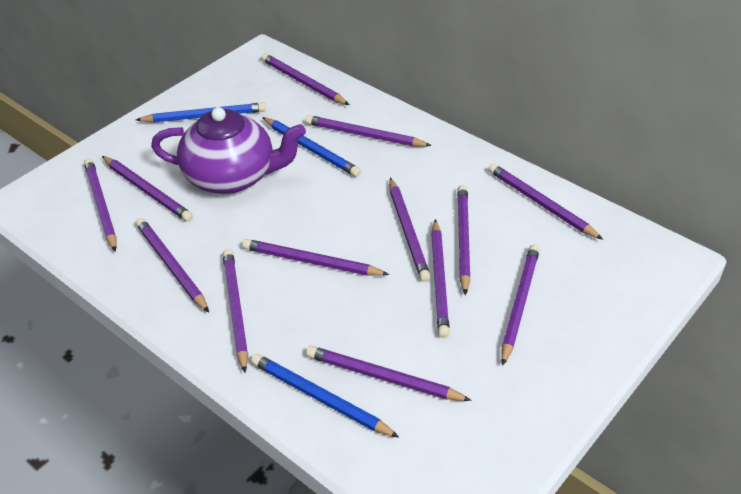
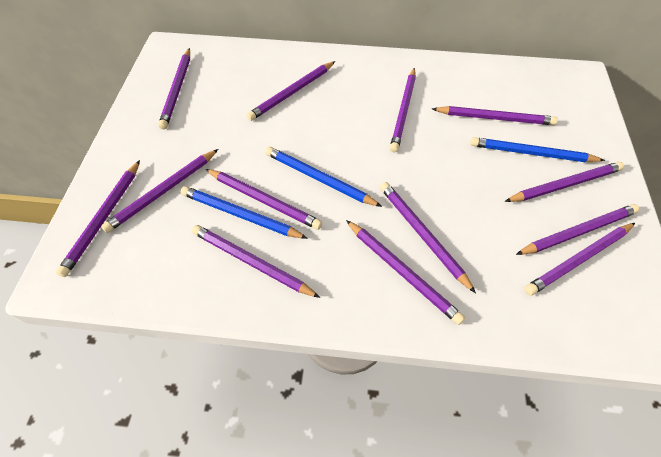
purple teapot: [151,107,306,194] = 1 -> none = 0

